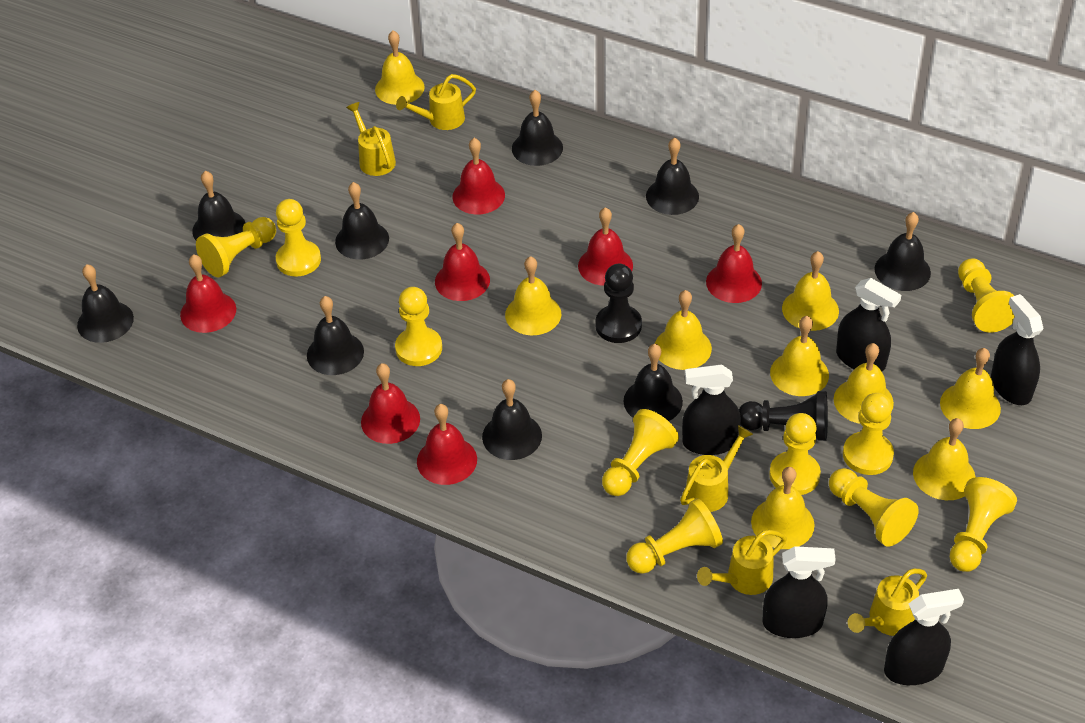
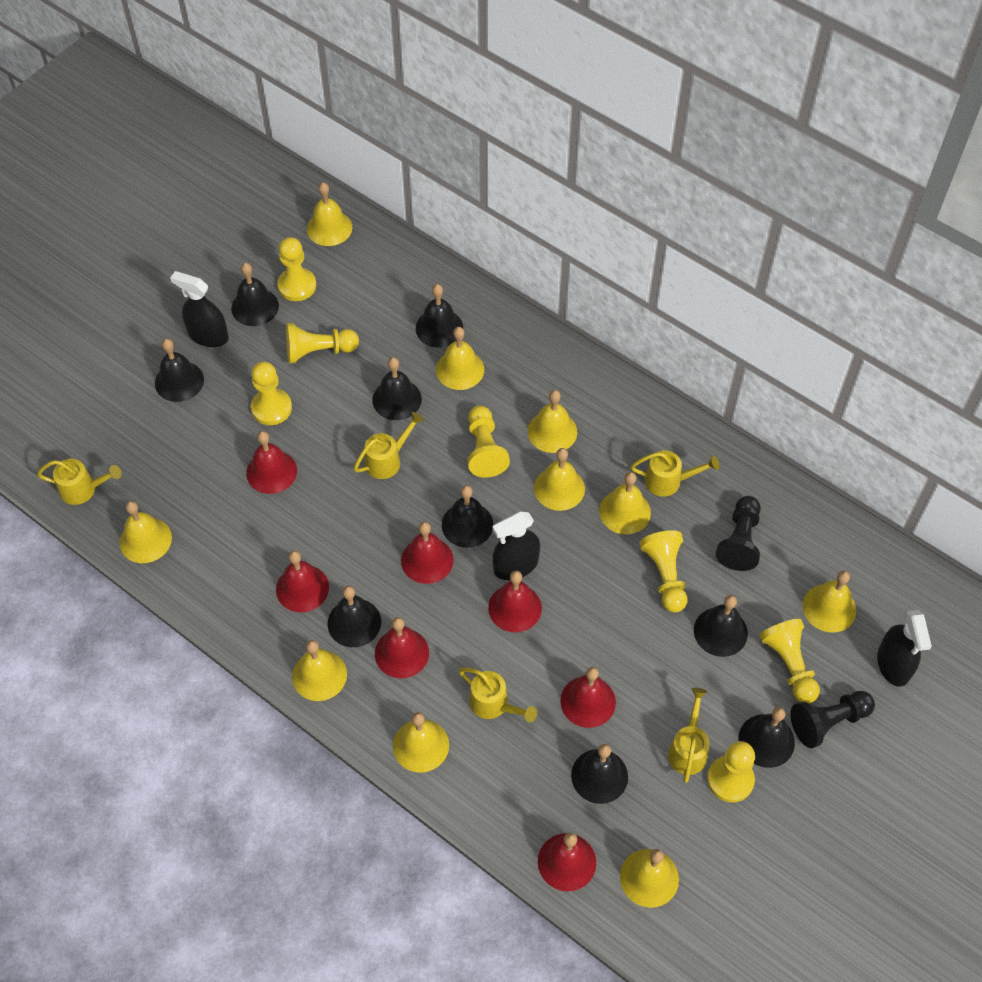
black spray bottle: [682,365,741,455] [762,546,836,638] [836,278,901,371] [884,589,964,685] [991,294,1043,405] = 5 -> [170,271,229,347] [493,511,540,580] [877,610,932,687] = 3
yellow bell: [375,30,425,105] [505,256,561,335] [655,290,712,370] [751,467,814,549] [770,316,829,396] [782,251,839,331] [834,343,894,423] [913,418,975,500] [940,348,1001,429] = 9 -> [119,501,172,563] [292,640,347,701] [307,182,352,246] [393,712,449,773] [436,327,484,390] [527,390,577,453] [534,448,585,511] [599,472,651,534] [620,849,679,908] [803,571,856,633] = 10
yellow pawn: [196,217,276,277] [276,199,321,277] [395,287,442,366] [602,409,679,496] [626,498,723,574] [769,413,821,495] [829,468,919,546] [843,393,894,475] [950,477,1017,572] [958,259,1015,333] = 10 -> [251,362,292,425] [277,237,316,301] [286,323,359,363] [468,405,510,477] [639,530,688,613] [707,741,755,802] [759,619,820,703] = 7

